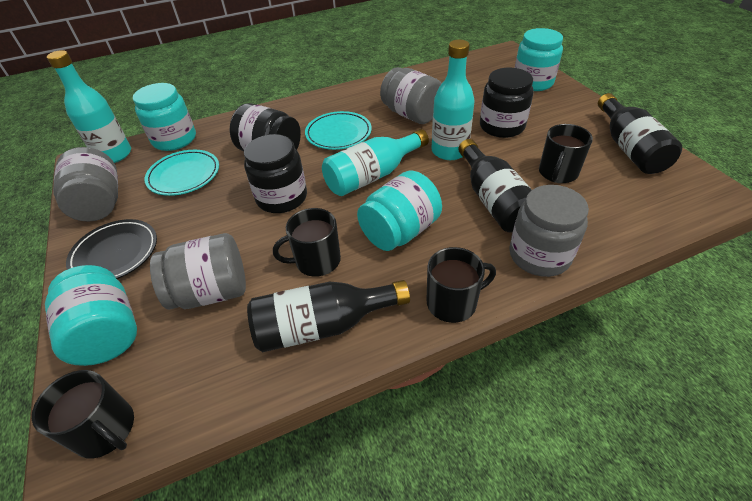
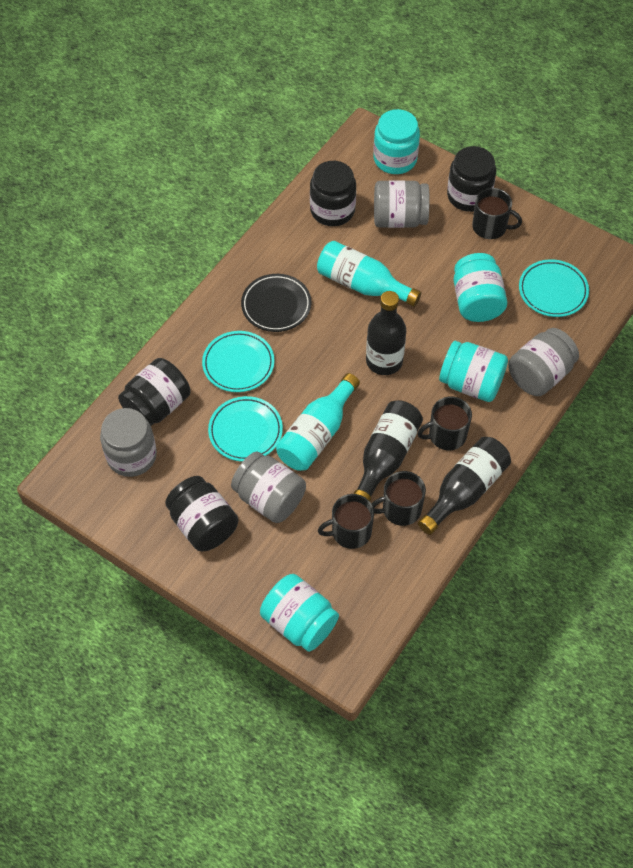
black jar: [230,103,301,151] [244,134,307,213] [480,68,534,138] = 3 -> [118,358,190,426] [165,476,239,551] [310,161,356,226] [447,146,496,212] = 4
turquoise bottle: [47,50,131,163] [322,129,429,196] [431,40,474,160] = 3 -> [276,373,360,471] [317,241,421,307] = 2
turquoise plate: [144,150,219,196] [305,111,372,150] = 2 -> [202,331,275,392] [208,396,283,462] [519,259,589,317] = 3

